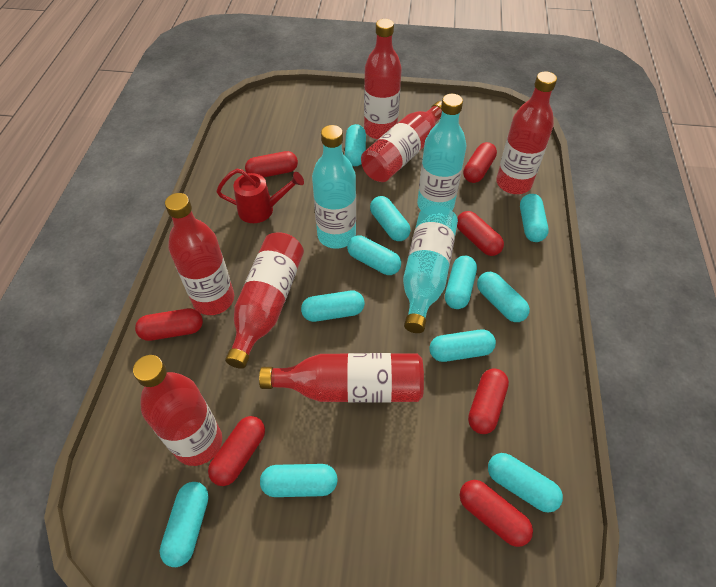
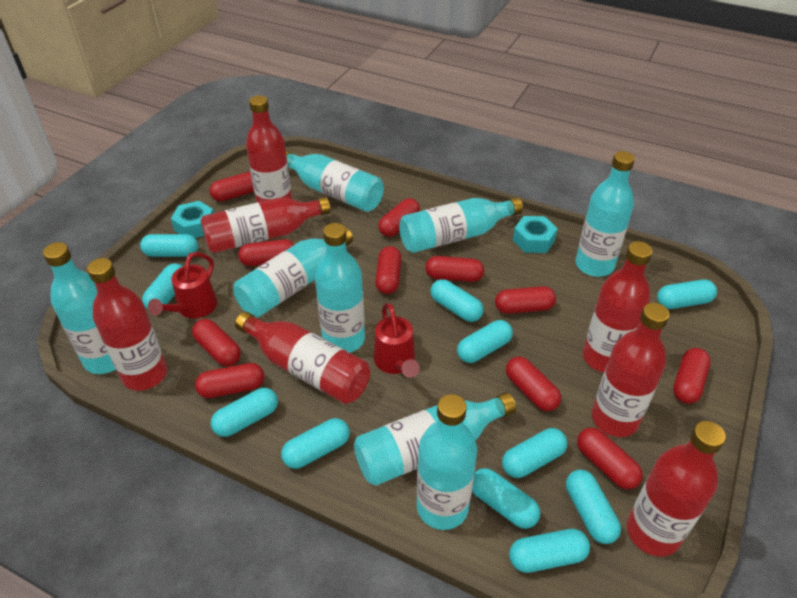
red capsule: [135,308,203,341] [208,416,265,486] [245,151,298,177] [457,211,504,256] [460,480,533,547] [463,142,497,183] [468,368,509,434] = 7 -> [192,319,241,366] [195,363,264,398] [209,172,254,202] [238,239,294,266] [375,246,401,294] [378,198,420,237] [425,256,484,282] [495,286,556,314] [506,357,561,411] [577,428,643,489] [673,348,711,404] = 11
red watering can: [216,169,304,223] = 1 -> [148,252,217,318] [374,303,420,378] = 2
turquoise bottle: [312,125,356,249] [403,205,458,333] [417,94,467,210] = 3 -> [43,242,116,374] [233,228,353,317] [286,150,384,212] [315,223,365,353] [354,392,516,486] [399,197,523,253] [417,394,477,530] [576,151,635,277] = 8
turquoise nut: none = 0 -> [171,201,214,238] [513,216,558,253] = 2

